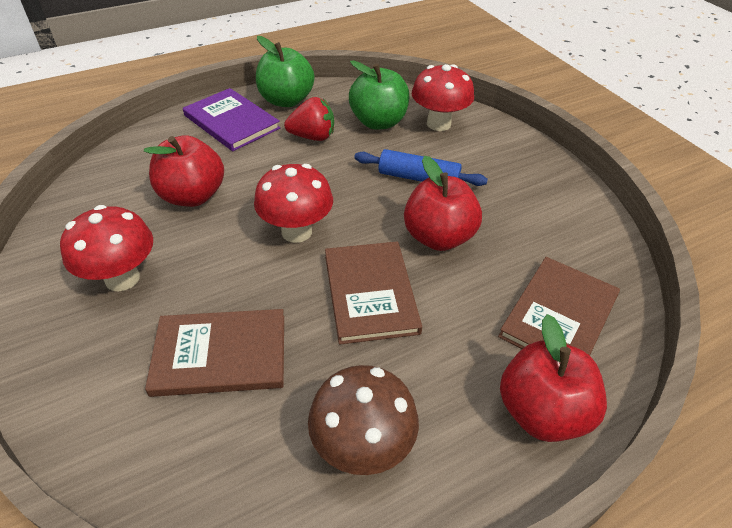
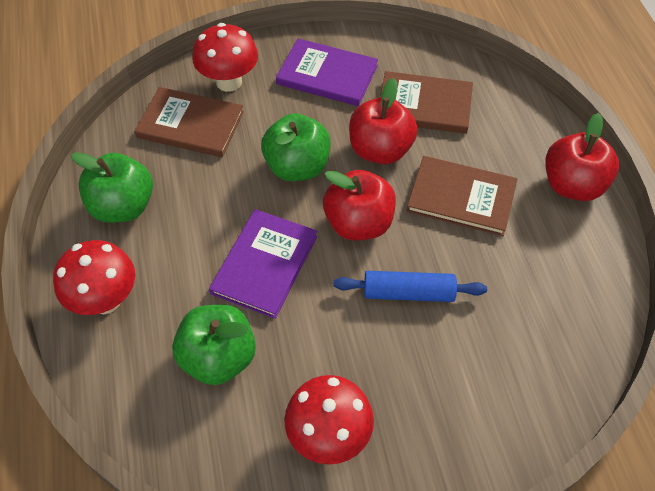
brown mushroom: [308,365,419,475] = 1 -> none = 0
green apple: [256,36,315,107] [349,60,409,129] = 2 -> [71,152,153,223] [172,304,256,385] [261,113,331,181] = 3
purple book: [183,88,280,151] = 1 -> [209,209,317,319] [276,38,378,106] = 2
red strawberry: [284,97,334,141] = 1 -> none = 0

